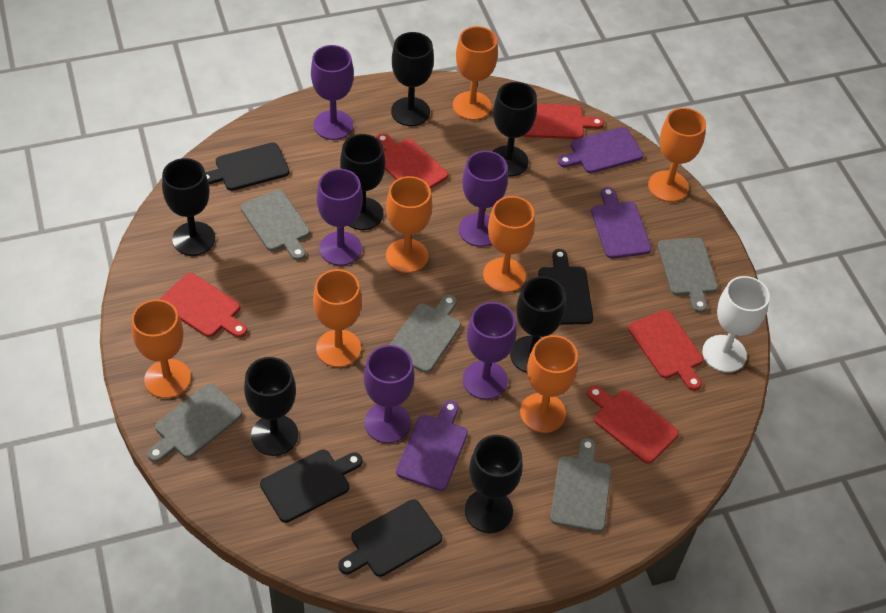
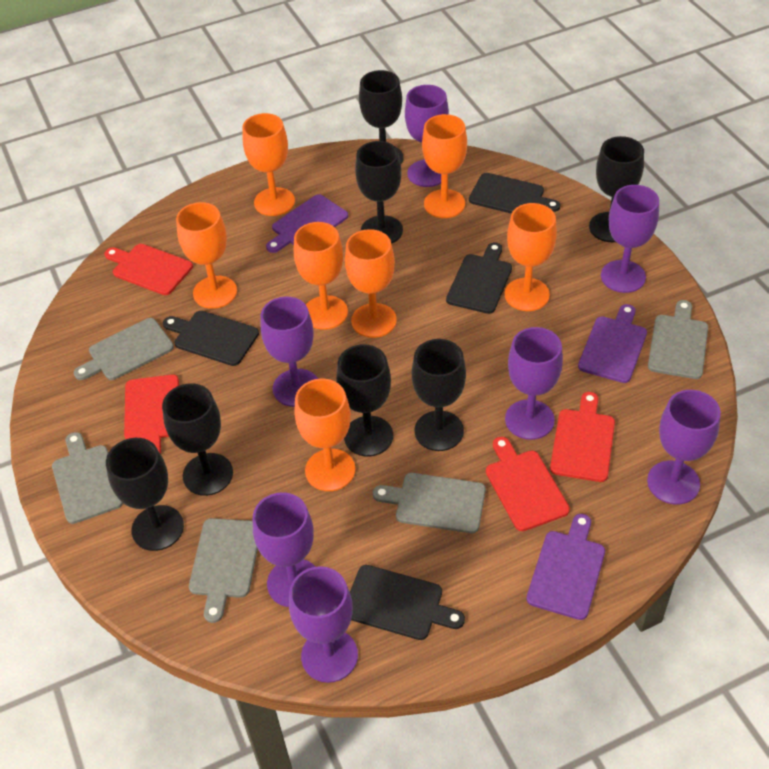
purple goblet: [311,45,354,140] [317,169,363,266] [364,345,415,443] [459,151,508,247] [463,302,516,400] = 5 -> [253,492,316,607] [261,297,318,407] [289,566,358,683] [405,85,449,187] [505,327,563,440] [601,185,659,293] [647,390,721,505] = 7
red cutting board: [159,273,247,338] [376,133,448,189] [524,104,604,139] [587,386,679,464] [628,310,703,391] = 5 -> [105,244,193,295] [124,375,179,454] [486,437,570,531] [550,392,615,482] = 4
white goblet: [702,276,770,372] = 1 -> none = 0

